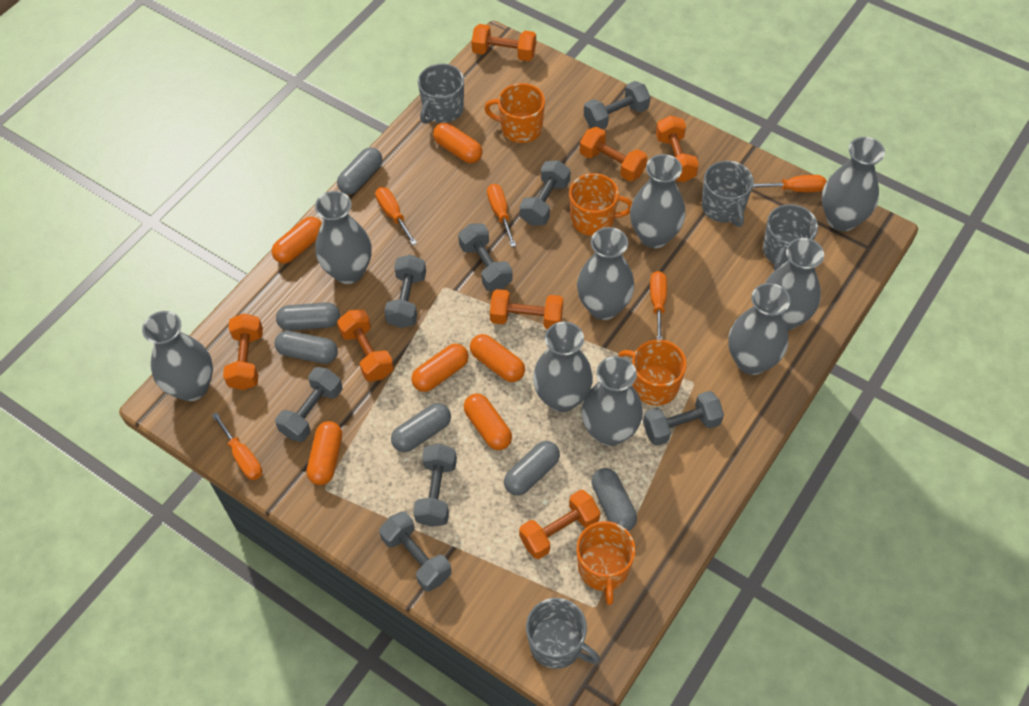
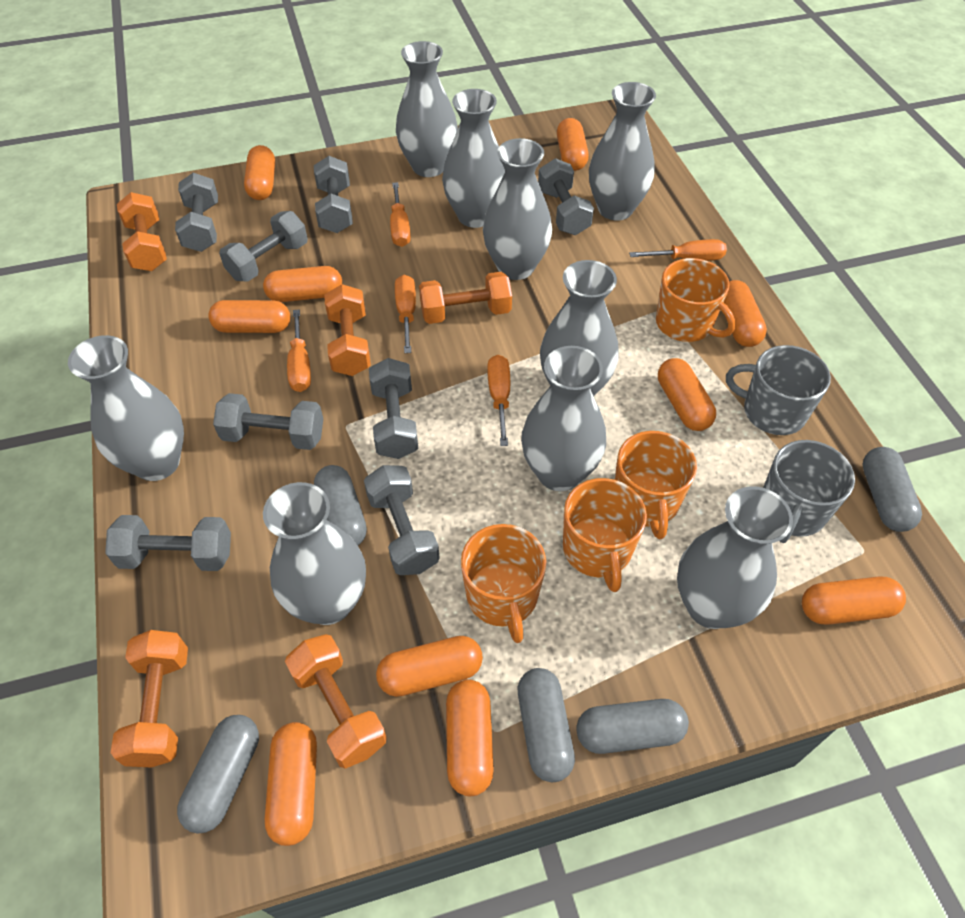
grey capsule: [275,331,338,364] [276,302,340,331] [337,147,382,194] [391,403,451,452] [504,441,560,496] [592,468,637,531] = 6 -> [177,715,259,834] [314,465,367,546] [518,668,575,782] [576,699,689,754] [863,447,922,532] = 5
grey mug: [418,64,464,124] [526,598,600,669] [702,161,754,227] [763,204,818,271] = 4 -> [726,345,831,435] [763,440,855,543] = 2
orange capsule: [272,217,322,264] [307,421,342,485] [411,343,469,392] [433,123,482,163] [463,394,512,450] [470,334,525,382] = 6 -> [208,300,290,333] [244,145,275,200] [263,266,342,302] [265,722,317,846] [376,636,483,697] [446,679,494,796] [557,118,589,171] [658,358,716,431] [723,280,767,347] [802,577,906,625] = 10
orange dumbbell: [223,313,263,390] [337,309,394,382] [471,24,536,61] [490,289,563,329] [519,490,600,559] [580,127,647,182] [656,115,699,182] = 7 -> [111,630,188,768] [117,192,167,271] [285,634,387,769] [324,284,371,376] [419,272,512,324] = 5

